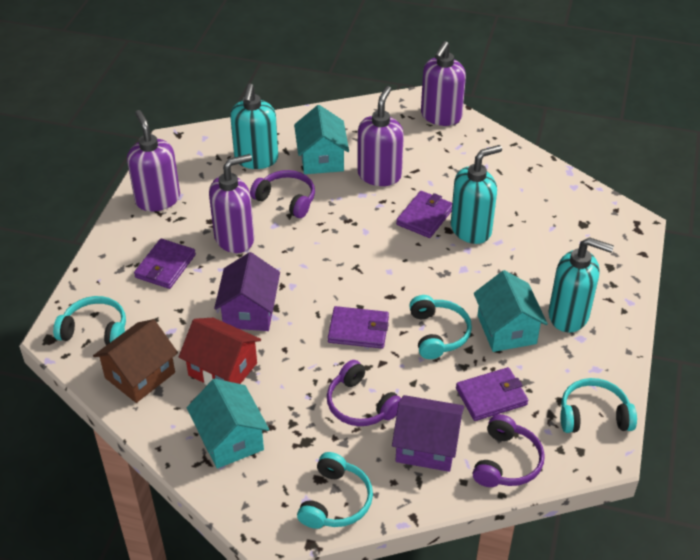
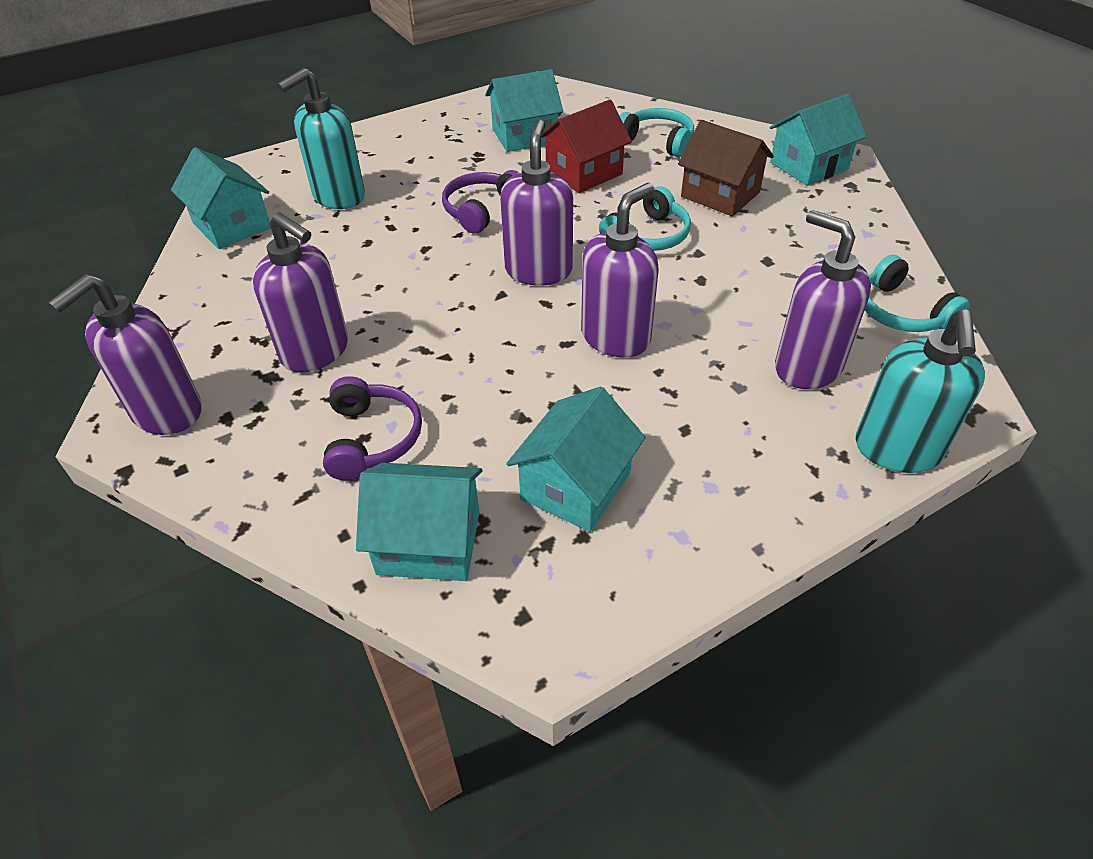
purple headphones: [250,170,315,218] [327,360,401,426] [473,414,545,487] = 3 -> [323,376,422,480] [442,170,519,234] = 2
purple house: [214,252,280,331] [392,395,464,472] = 2 -> none = 0
purple soap dispenser: [127,110,180,211] [209,154,254,253] [357,86,404,186] [421,41,466,126] = 4 -> [48,274,201,435] [253,212,348,373] [500,119,573,286] [581,183,659,358] [775,210,871,389] = 5
purple wallet: [134,239,196,289] [328,306,389,349] [396,191,452,238] [456,367,528,421] = 4 -> none = 0
turquoise headphones: [53,296,126,345] [297,452,373,529] [409,295,472,359] [560,378,637,433] = 4 -> [599,186,691,251] [620,108,694,158] [865,255,970,332] = 3
turquoise house: [187,379,269,468] [294,105,349,174] [474,270,548,352] = 3 -> [171,147,271,249] [356,463,482,581] [485,69,563,152] [506,387,646,532] [770,94,866,186] = 5
turquoise soap dispenser: [230,84,278,169] [451,145,502,244] [549,237,614,333] = 3 -> [277,68,365,209] [855,309,985,473] = 2

